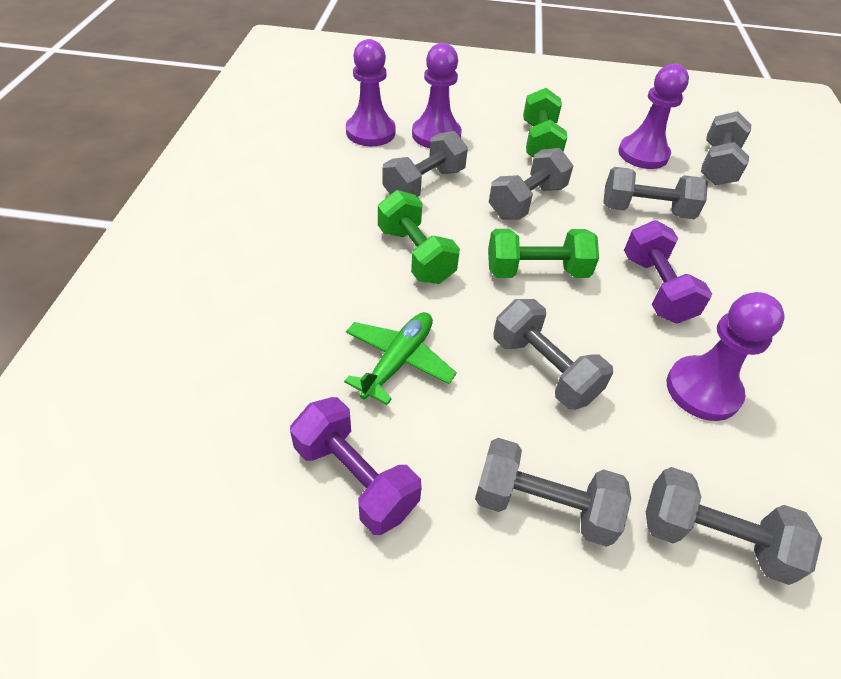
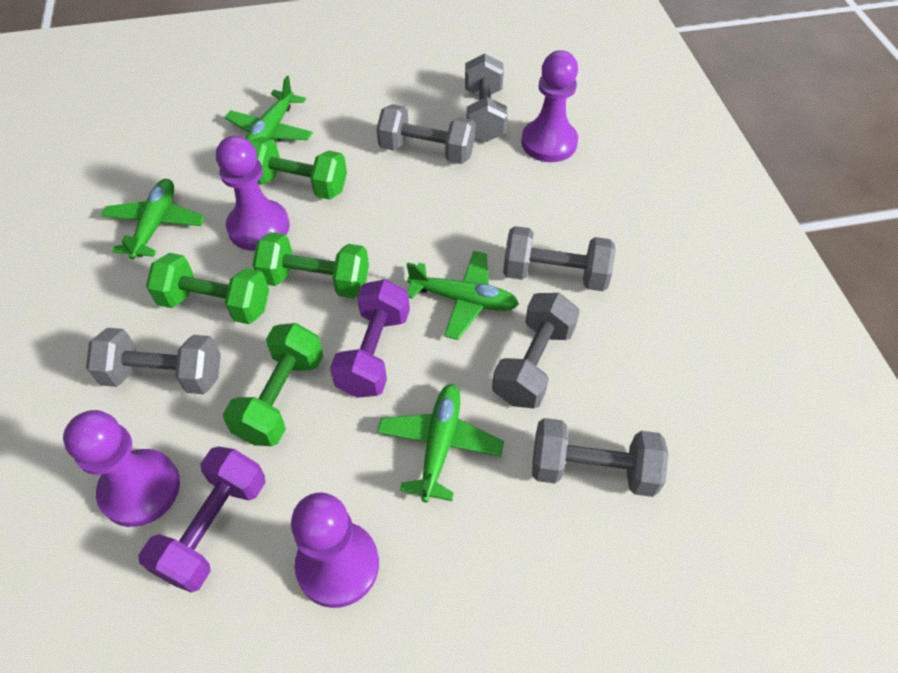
green dumbbell: [378,190,460,284] [488,229,599,278] [523,88,567,158] = 3 -> [146,253,269,324] [223,323,323,446] [250,137,347,200] [252,232,369,299] = 4
green plane: [344,312,457,405] = 1 -> [101,179,205,260] [225,76,313,142] [377,384,504,502] [406,251,519,340] = 4
grey dumbbell: [383,131,468,197] [475,438,631,547] [489,148,573,220] [493,299,613,410] [603,167,708,219] [646,467,822,585] [701,111,751,185] = 7 -> [86,328,221,394] [377,104,475,164] [465,53,507,142] [492,293,580,408] [503,226,616,291] [532,418,668,497] = 6

